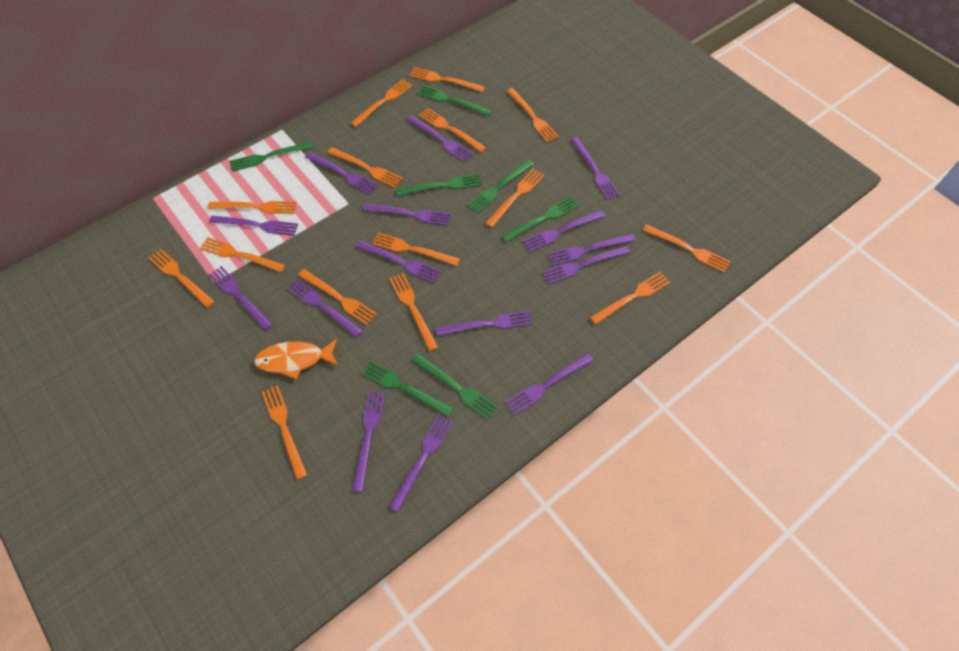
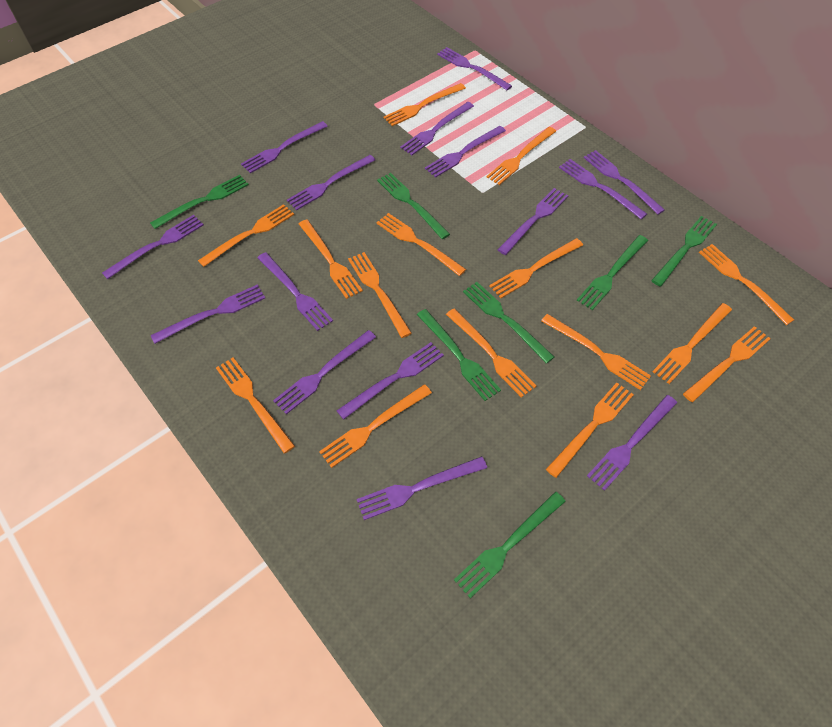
orange fish: [254,339,338,379] = 1 -> none = 0

